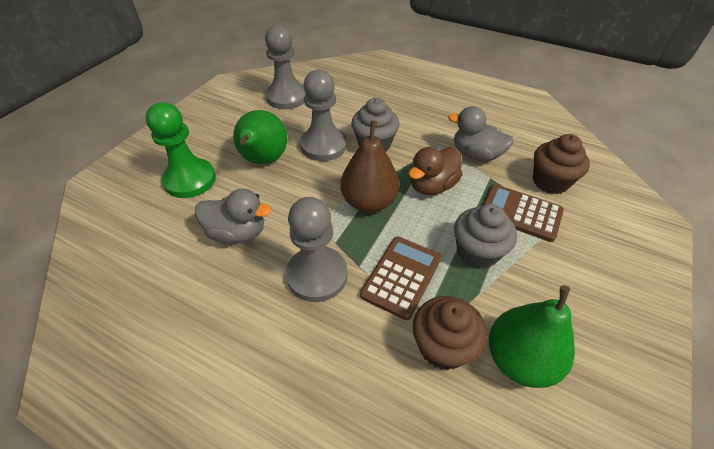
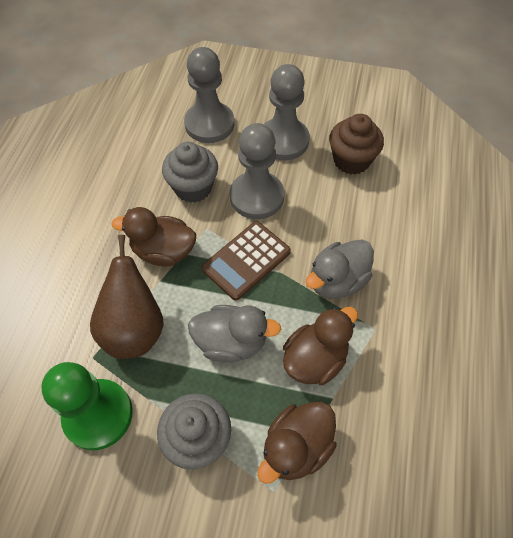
brown calculator: [360,237,441,320] [483,184,564,242] = 2 -> [202,221,291,301] = 1
brown cupcake: [413,296,487,370] [533,134,590,194] = 2 -> [329,114,384,175] = 1
brown duck: [408,147,463,195] = 1 -> [111,207,196,267] [257,401,337,484] [283,307,358,385] = 3
green pear: [233,110,287,164] [489,285,575,388] = 2 -> none = 0

